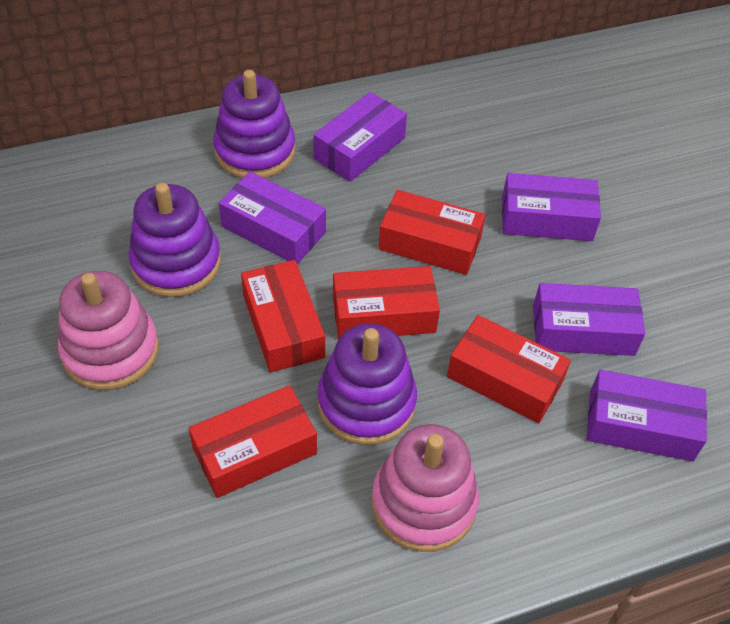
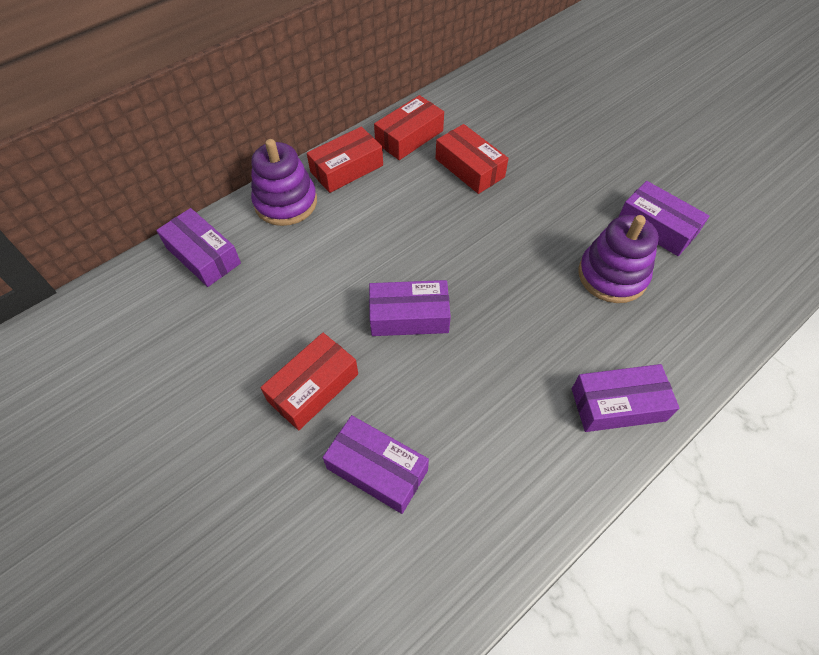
pink stacking toy: [58,271,159,390] [372,424,479,552] = 2 -> none = 0
purple stacking toy: [128,183,221,297] [213,70,296,178] [317,323,417,445] = 3 -> [251,139,317,226] [578,215,659,303] = 2
red box: [189,385,317,498] [241,260,325,372] [333,266,440,340] [379,190,485,275] [447,315,571,423] = 5 -> [260,333,358,430] [307,126,383,193] [374,95,444,160] [435,124,509,194] = 4

